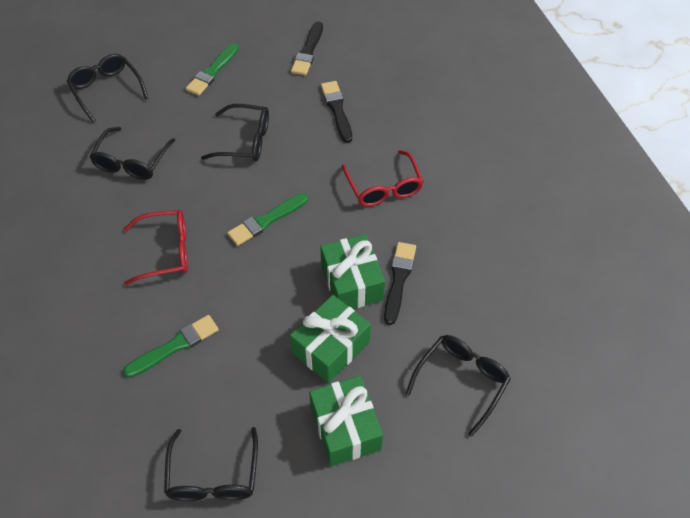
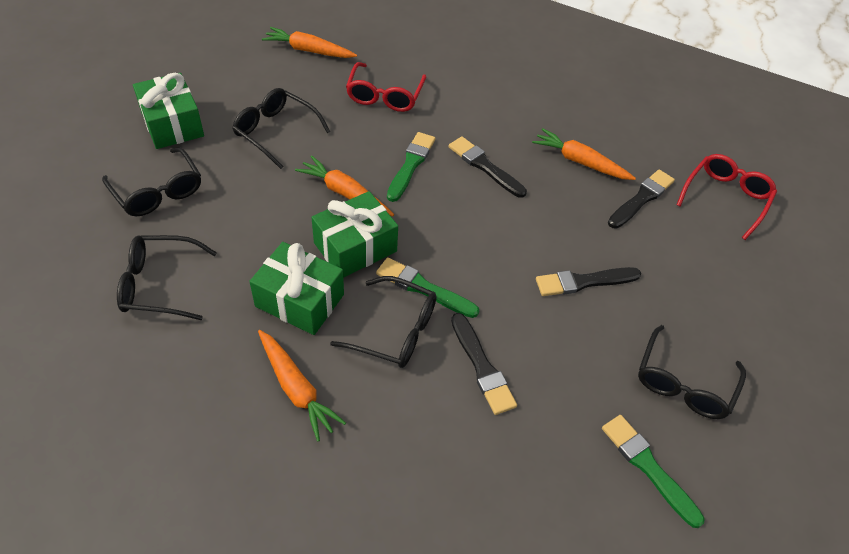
black brush: [291,21,323,75] [321,81,352,143] [384,242,416,325] = 3 -> [449,136,527,198] [451,313,517,415] [536,267,641,296] [608,169,675,229] = 4
orange carrot: none = 0 -> [258,330,346,441] [262,27,357,58] [295,155,394,216] [532,128,636,180] = 4

